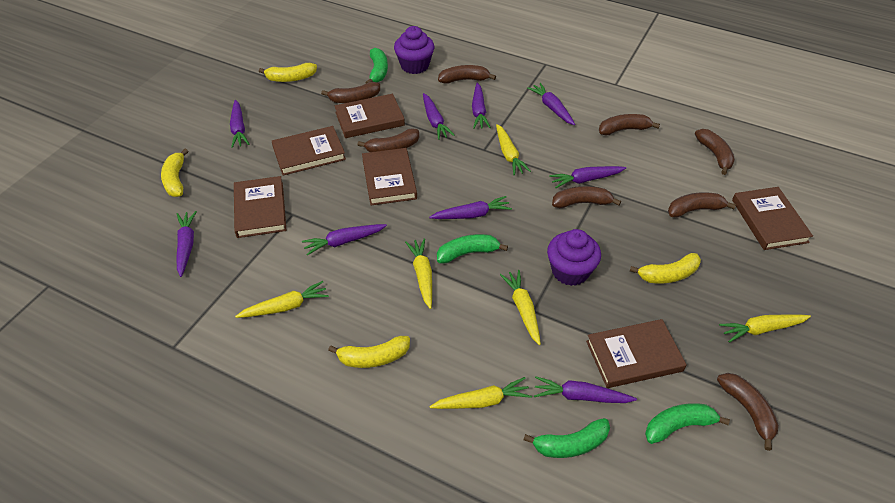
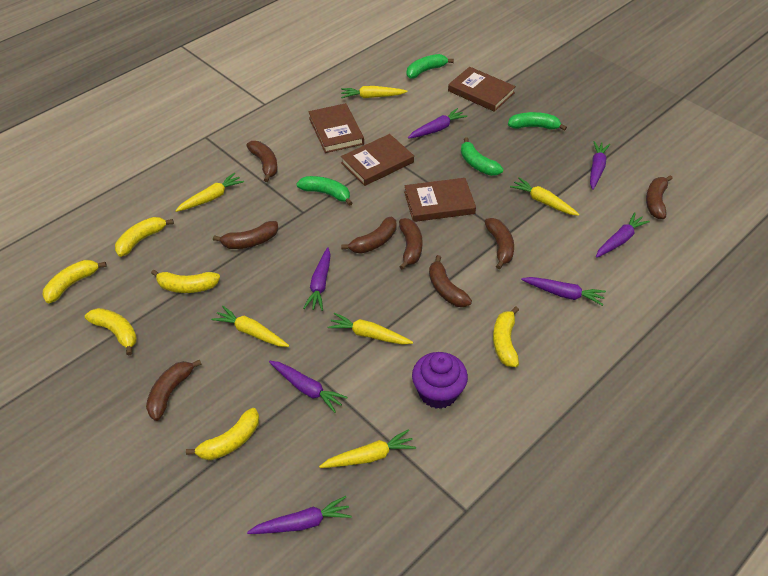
brown book: [234,176,286,238] [272,126,346,176] [335,94,405,138] [362,148,417,206] [586,319,687,388] [732,187,813,250] = 6 -> [308,103,364,153] [341,134,414,186] [404,178,476,222] [448,67,516,112] = 4
purple carrot: [176,211,197,277] [230,100,250,148] [302,224,387,256] [423,93,455,140] [429,196,512,219] [472,83,491,129] [527,83,575,125] [534,376,637,403] [549,166,626,188] = 9 -> [247,496,352,534] [269,361,348,413] [303,247,331,311] [408,108,467,139] [521,277,606,306] [590,141,610,190] [596,212,650,258] = 7
purple cupcake: [394,26,434,74] [547,229,601,286] = 2 -> [412,352,468,409] = 1
yellow banana: [161,149,188,197] [259,63,317,82] [328,336,410,368] [630,253,701,283] = 4 -> [42,260,107,303] [85,308,137,356] [115,217,174,257] [151,270,220,293] [186,408,259,460] [493,307,519,367] = 6

